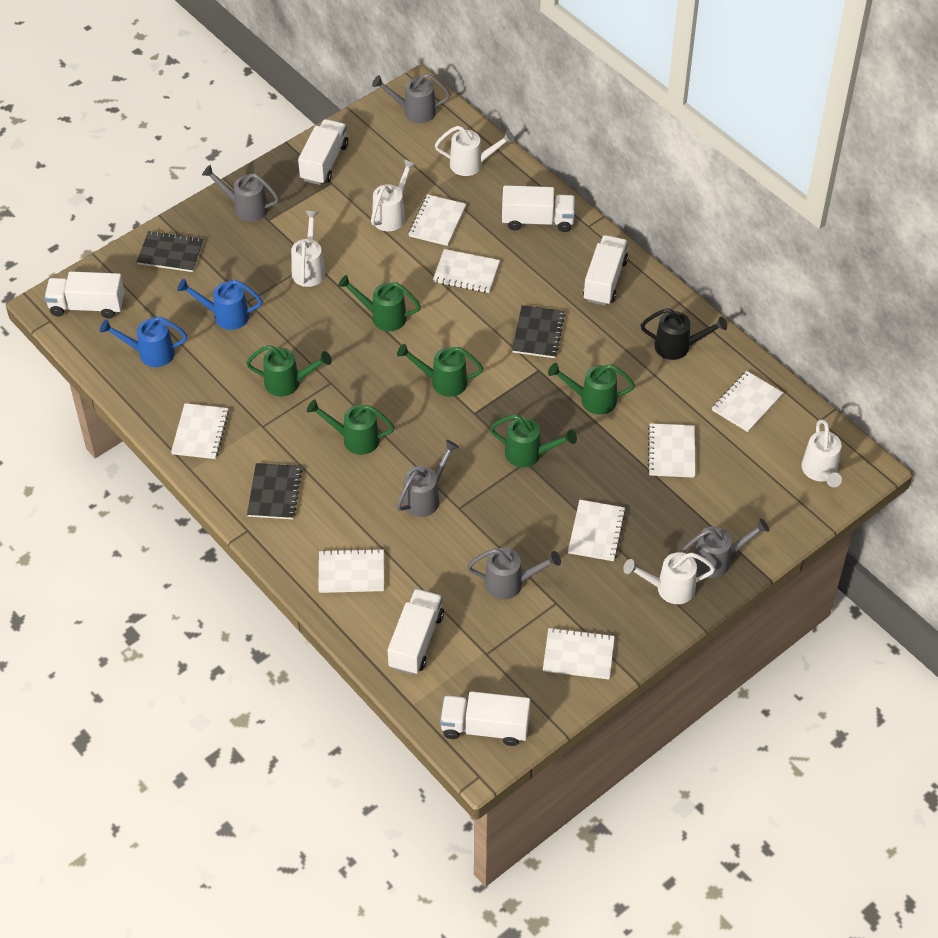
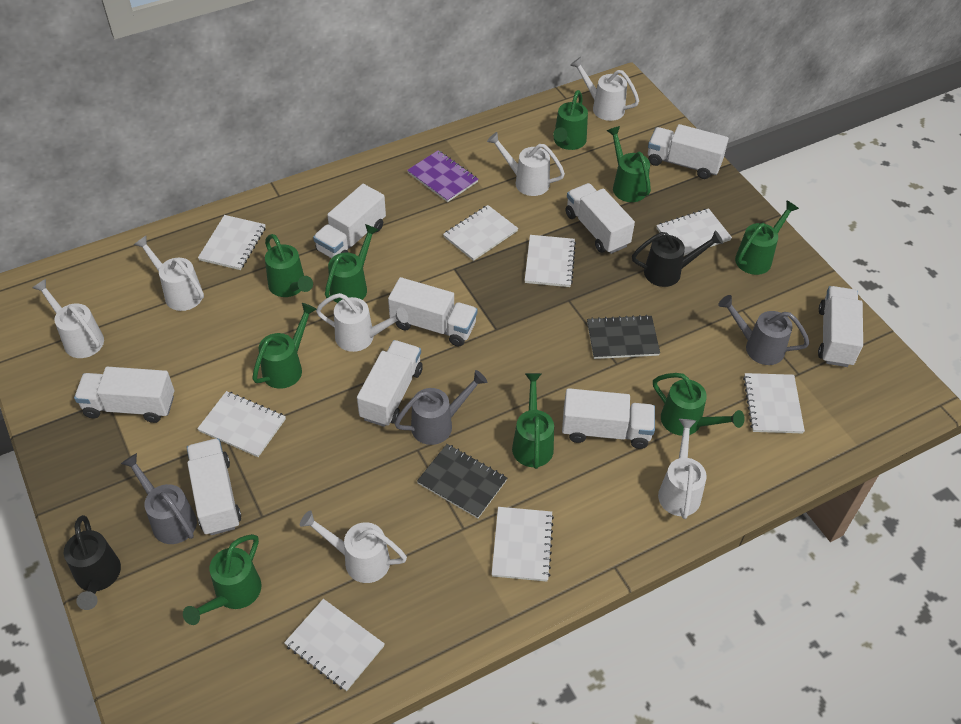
black notebook: [137,231,204,272] [247,463,302,519] [512,305,565,358] = 3 -> [417,444,507,518] [587,315,660,359] = 2
black watering can: [641,308,727,360] = 1 -> [64,515,121,610] [632,230,723,287] = 2
blue watering can: [100,316,187,367] [177,279,262,330] = 2 -> none = 0
green watering can: [246,345,332,397] [307,399,395,455] [338,275,421,331] [397,344,483,397] [490,415,577,467] [548,363,635,415] = 6 -> [183,534,261,625] [252,303,317,389] [265,234,313,297] [325,224,379,303] [512,373,554,469] [553,90,588,150] [607,126,651,202] [653,373,745,436] [735,200,799,275] = 9
grey watering can: [202,165,279,222] [372,74,450,123] [397,440,459,517] [467,548,561,600] [680,518,769,578] = 5 -> [121,453,197,544] [394,370,487,445] [718,295,809,365] = 3
purple notebook: none = 0 -> [407,150,478,202] = 1
white truck: [44,271,125,319] [298,119,348,185] [388,589,444,675] [440,691,530,746] [502,185,575,232] [583,235,628,306] = 6 -> [74,367,174,423] [187,438,241,535] [313,184,386,258] [357,340,423,427] [388,277,477,347] [562,388,655,449] [566,183,635,254] [648,124,729,179] [818,286,863,367] = 9
white watering can: [291,211,325,287] [371,159,416,231] [435,126,515,176] [623,552,715,604] [802,419,842,487] = 5 -> [32,279,104,358] [134,236,204,311] [300,510,407,583] [316,293,408,352] [487,132,565,196] [570,57,639,121] [658,419,707,519] = 7

